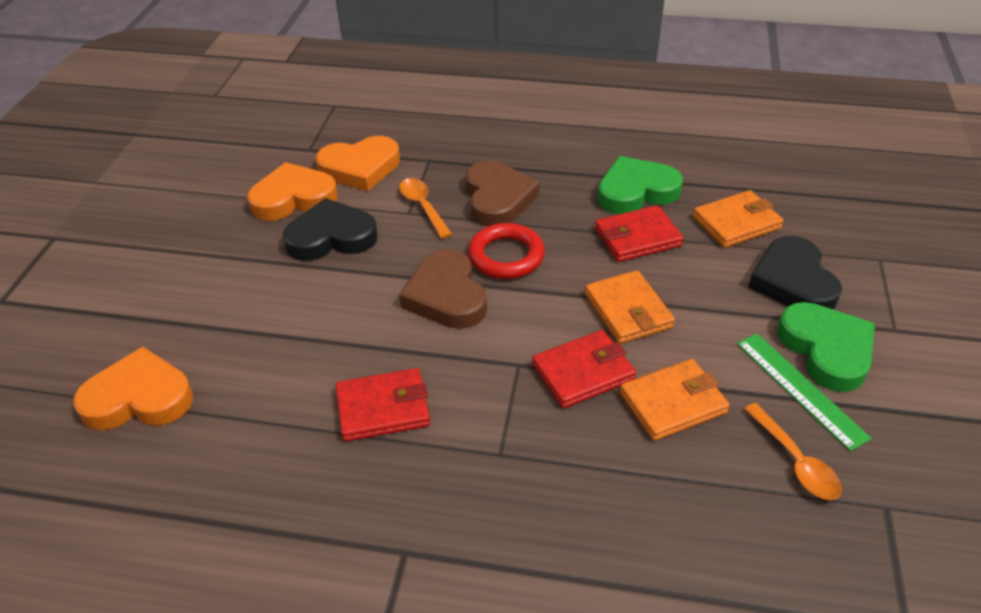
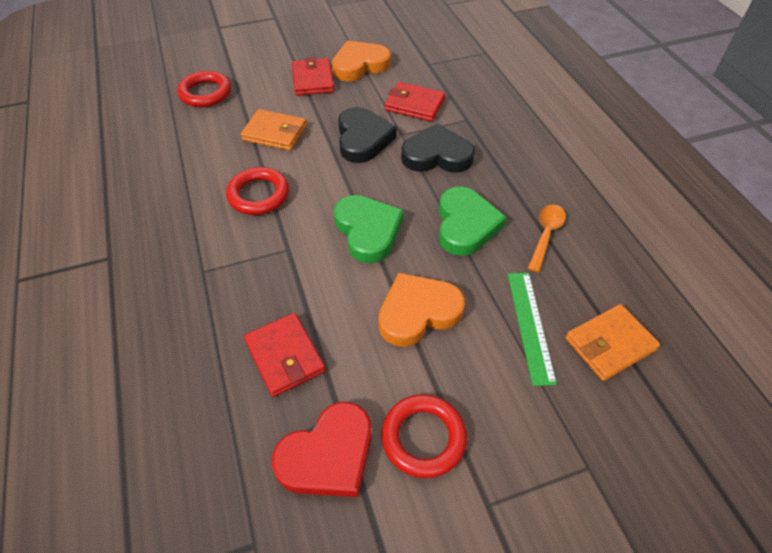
brown heart: [399,249,487,329] [466,161,540,227] = 2 -> none = 0
orange heart: [73,347,193,430] [247,162,338,221] [316,136,400,191] = 3 -> [332,41,391,82] [378,273,465,347] = 2
orange spoon: [399,178,452,239] [744,403,842,500] = 2 -> [528,205,566,272] = 1
orange wallet: [585,270,675,344] [620,359,730,441] [693,190,784,248] = 3 -> [241,109,307,151] [565,304,660,381] = 2
red heart: none = 0 -> [272,402,372,497] = 1
red ring: [468,223,545,279] = 1 -> [177,71,231,107] [226,167,289,215] [381,394,467,478] = 3

